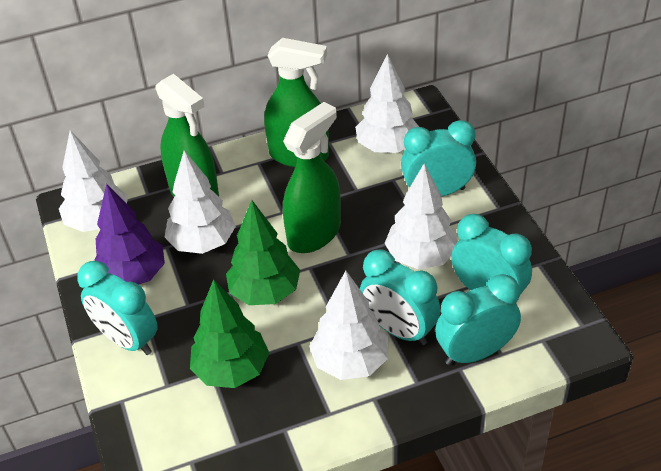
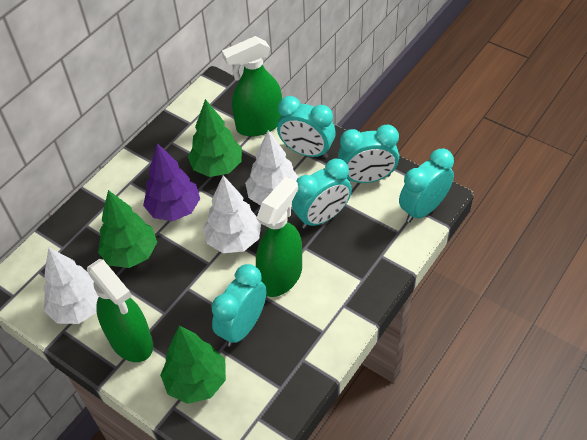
green tree: [190,279,269,388] [226,200,300,305] = 2 -> [98,190,157,268] [160,326,226,404] [188,99,242,177] = 3
white tree: [59,130,128,232] [165,151,236,254] [309,271,388,380] [355,54,419,153] [385,164,457,269] = 5 -> [43,247,99,324] [203,175,261,253] [245,130,299,206] = 3

